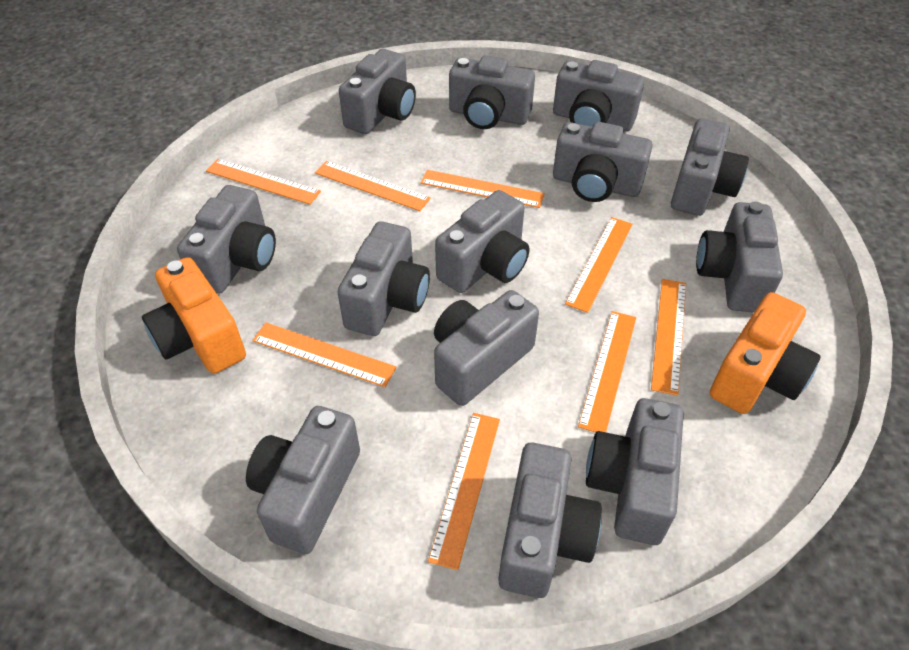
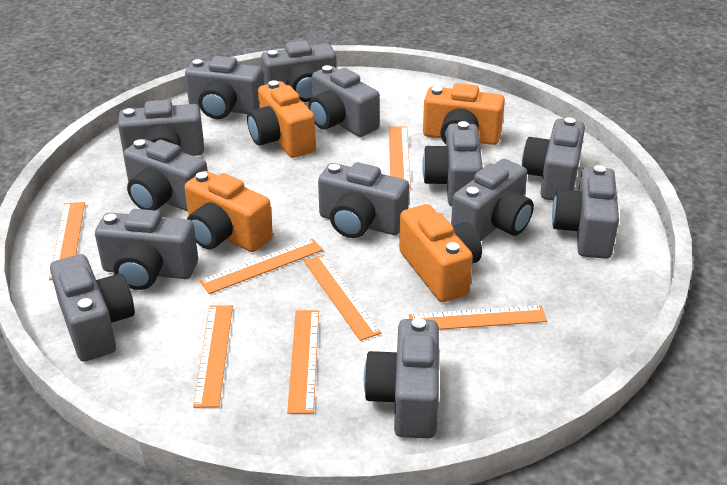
orange camera: [142,257,246,374] [710,292,820,414] = 2 -> [185,171,273,252] [247,80,316,158] [399,204,482,302] [423,83,505,145] = 4
orange ruler: [206,159,321,205] [252,322,396,387] [315,161,431,211] [420,170,545,208] [428,413,500,570] [565,217,633,313] [578,311,636,433] [651,279,686,396] = 8 -> [49,202,85,280] [193,305,233,408] [200,238,323,294] [287,310,319,414] [304,255,381,341] [389,127,411,188] [409,305,547,330] = 7

